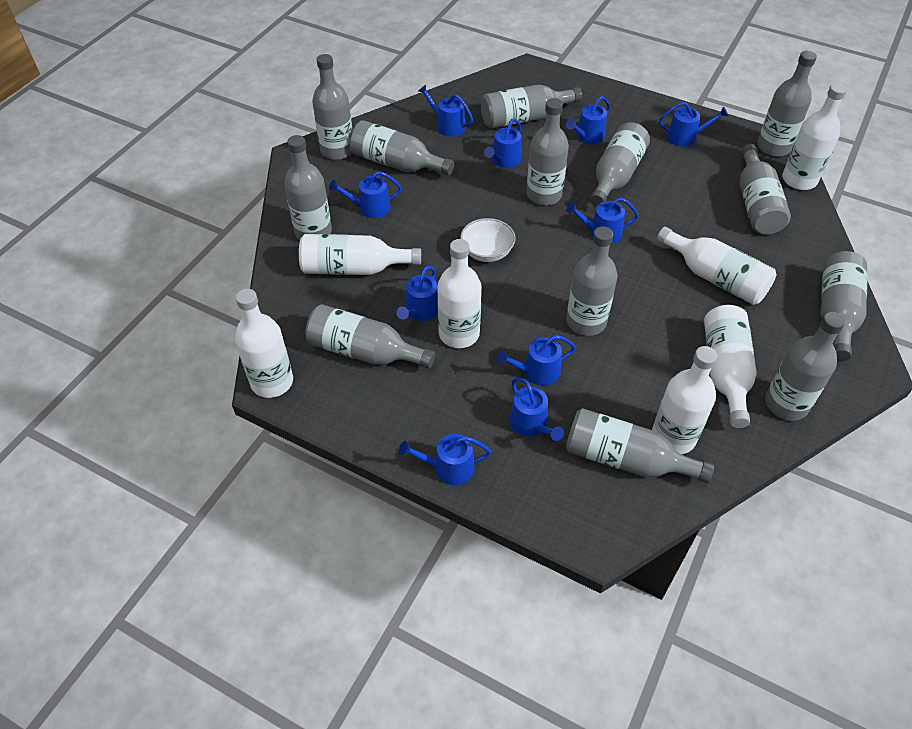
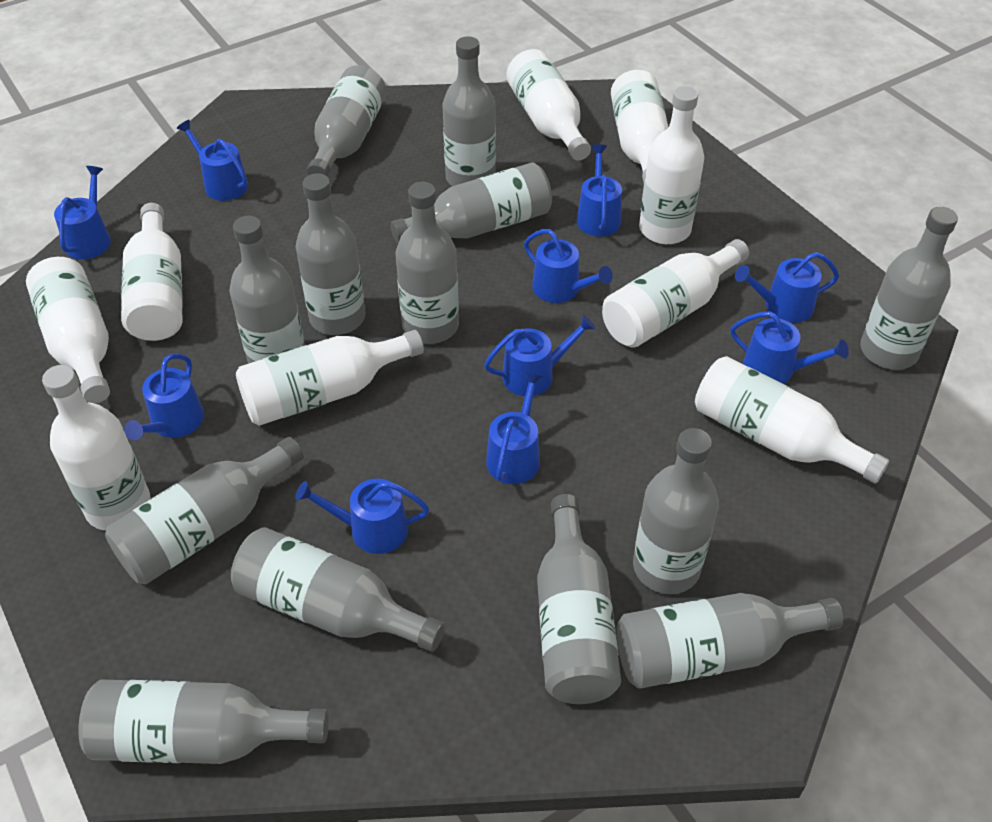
white bottle: [235,289,293,398] [299,234,421,275] [437,239,482,348] [652,346,718,454] [657,227,776,305] [704,305,757,428] [782,83,847,190] = 7 -> [26,257,110,403] [42,365,151,531] [121,203,183,341] [236,330,424,426] [506,49,591,161] [602,239,749,348] [611,70,668,183] [639,86,704,244] [695,356,889,484] = 9
white bowl: [460,218,516,262] = 1 -> none = 0

